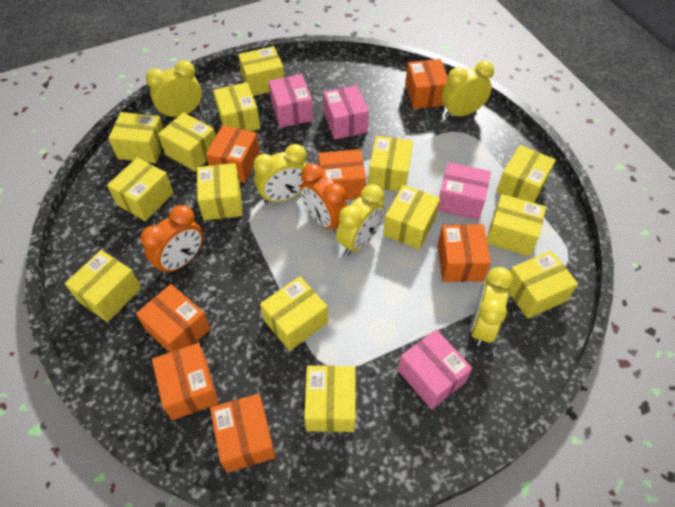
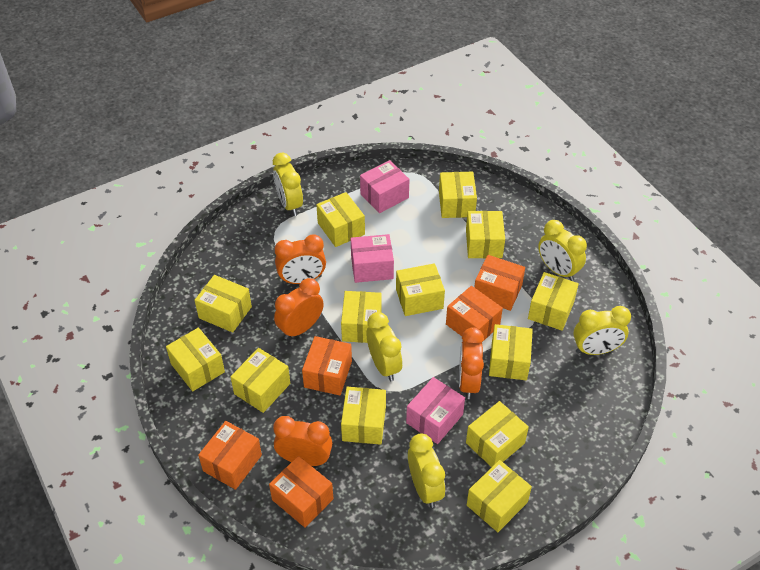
orange box: [136,284,211,353] [152,343,218,420] [206,125,260,183] [210,394,276,473] [318,149,366,200] [405,59,448,109] [438,224,491,282] = 7 -> [198,421,262,490] [269,456,333,528] [302,336,352,395] [446,286,503,342] [474,255,525,311] = 5
orange clock: [140,205,203,275] [300,164,347,233] = 2 -> [273,416,332,466] [274,278,324,339] [275,234,326,284] [459,327,484,399] = 4
pink box: [269,74,313,128] [323,85,369,140] [398,329,473,409] [438,162,491,220] = 4 -> [351,234,394,283] [360,160,410,213] [406,377,465,444] = 3
yellow box: [65,250,141,322] [107,157,174,221] [108,112,164,163] [158,112,216,172] [197,163,243,220] [213,82,260,131] [238,46,284,96] [260,276,328,351] [304,366,356,432] [368,136,413,191] [383,185,440,250] [487,194,546,256] [496,145,556,203] [509,251,578,319] = 14 -> [166,327,225,391] [195,275,252,333] [231,348,290,413] [316,192,365,247] [341,291,382,343] [341,387,386,445] [396,263,445,316] [439,172,477,218] [466,211,505,258] [466,401,529,467] [467,460,532,532] [489,324,533,380] [528,272,579,331] = 13

